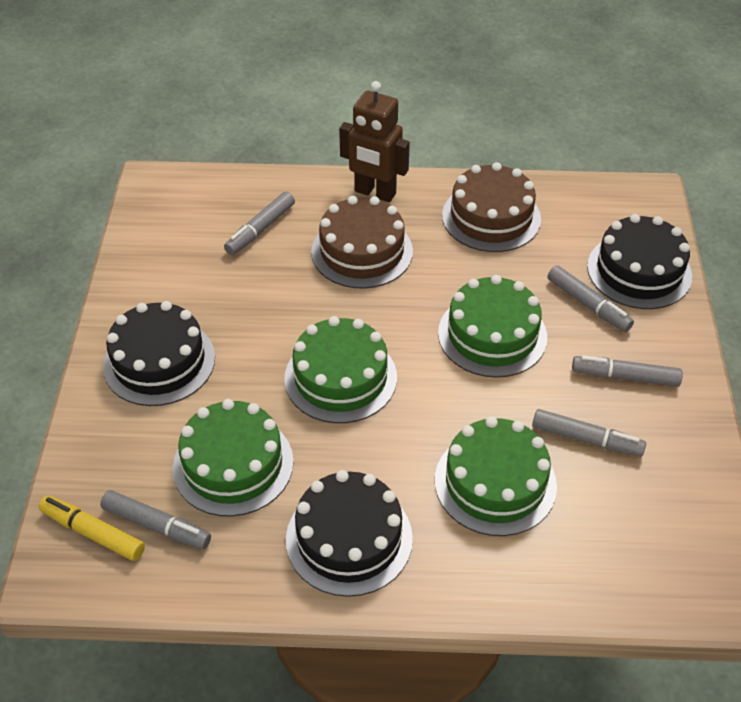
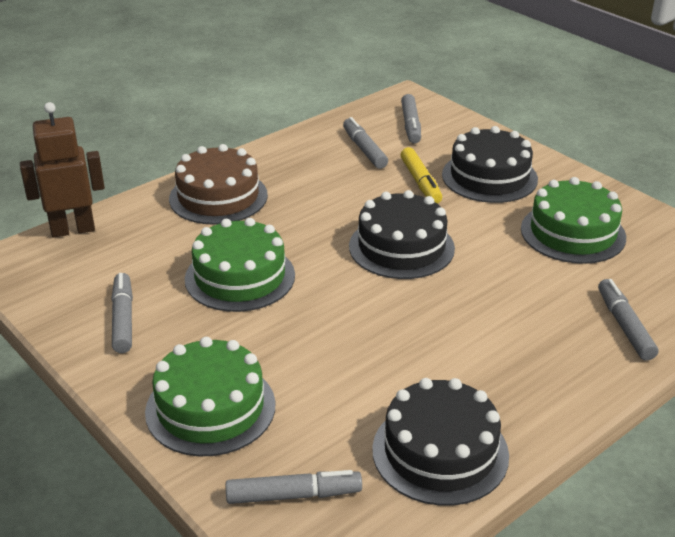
brown cake: [311,196,413,289] [442,162,541,252] = 2 -> [169,144,268,225] = 1
green cake: [173,399,294,517] [284,316,397,423] [435,416,557,536] [438,275,547,378] = 4 -> [145,337,275,456] [185,218,295,312] [521,177,626,264] = 3

